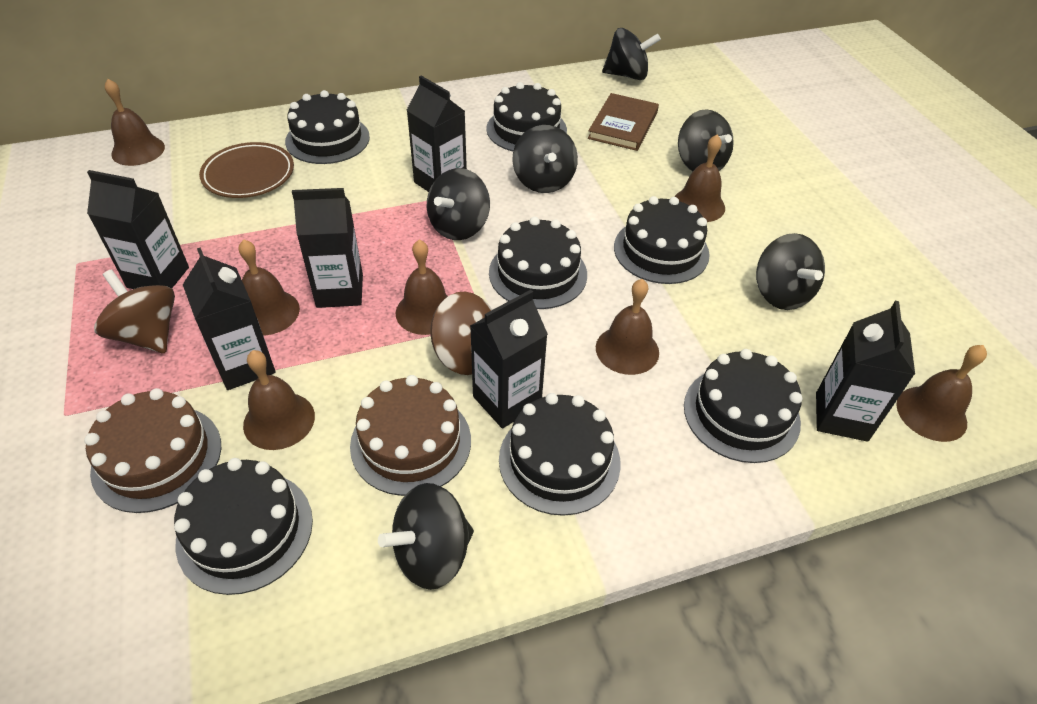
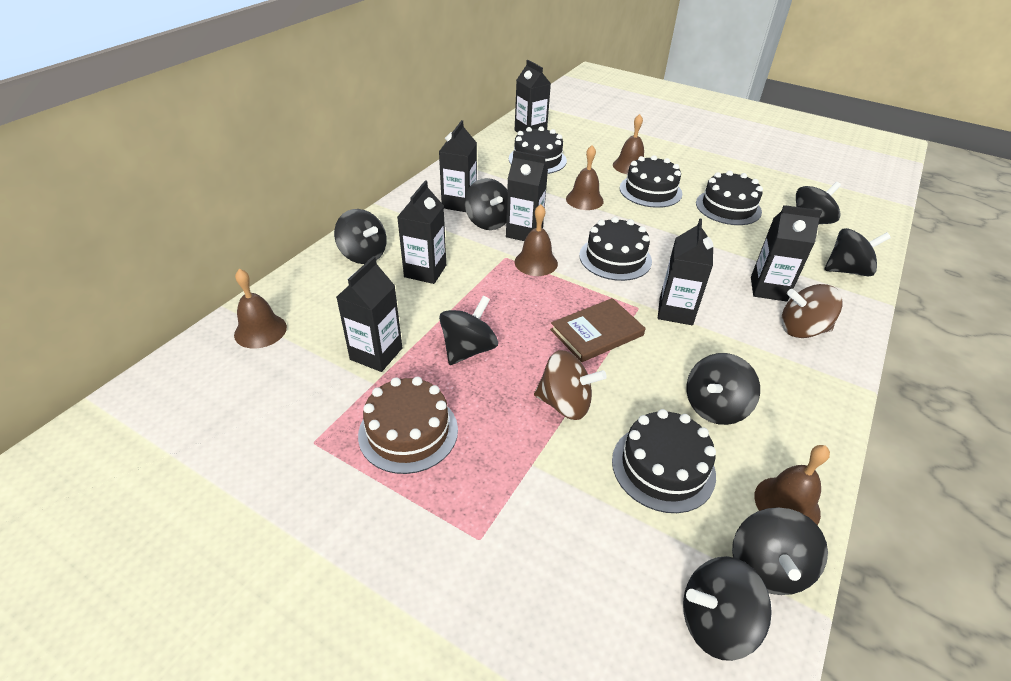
black cake: [174,458,313,595] [285,90,370,164] [486,82,567,152] [489,217,587,309] [499,393,621,516] [614,196,710,284] [684,349,802,463] = 7 -> [509,126,567,174] [579,217,652,281] [612,409,716,513] [620,155,682,208] [696,171,763,225] = 5
black carton: [87,170,189,289] [183,248,276,390] [292,188,363,308] [407,76,467,192] [470,290,548,428] [816,301,915,442] = 6 -> [336,256,402,372] [397,180,446,284] [439,120,477,212] [506,151,548,241] [515,60,551,133] [658,219,714,325] [751,205,822,302] = 7
black spinning top: [378,483,474,590] [427,168,490,240] [513,125,578,193] [602,28,661,80] [678,109,734,171] [756,233,825,310] = 6 -> [334,209,387,264] [439,296,498,365] [465,178,507,230] [683,556,772,661] [687,353,760,425] [732,507,828,595] [796,182,841,224] [824,228,891,276] = 8
brown bell: [105,79,165,166] [238,239,300,335] [243,350,315,450] [396,240,448,335] [596,279,659,375] [674,135,725,222] [896,345,987,442] = 7 -> [234,269,287,349] [514,204,558,276] [566,145,604,210] [613,114,644,174] [754,445,830,525] = 5
brown cake: [84,388,221,513] [350,375,471,496] = 2 -> [358,377,458,474] = 1
brown plate: [199,142,294,198] = 1 -> none = 0

